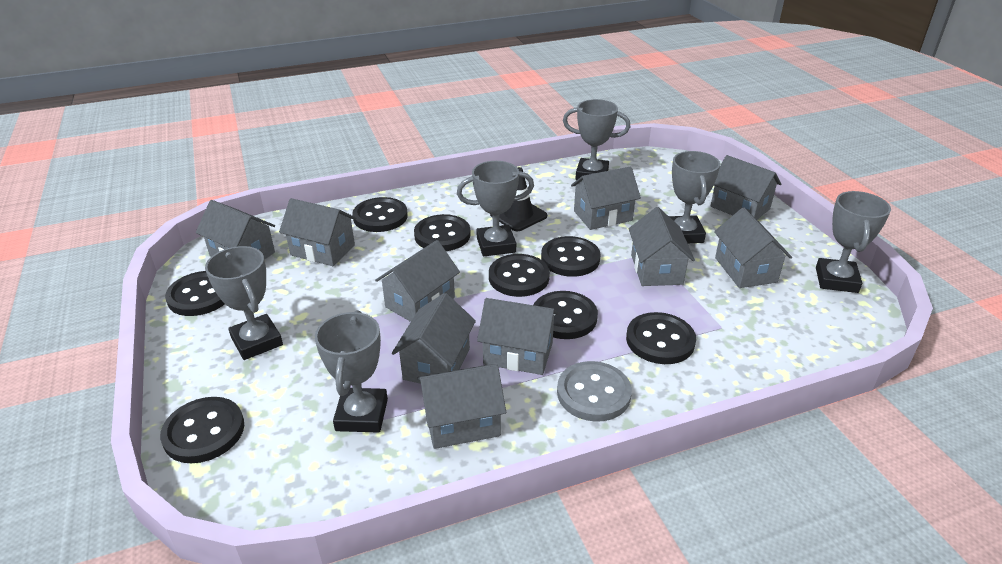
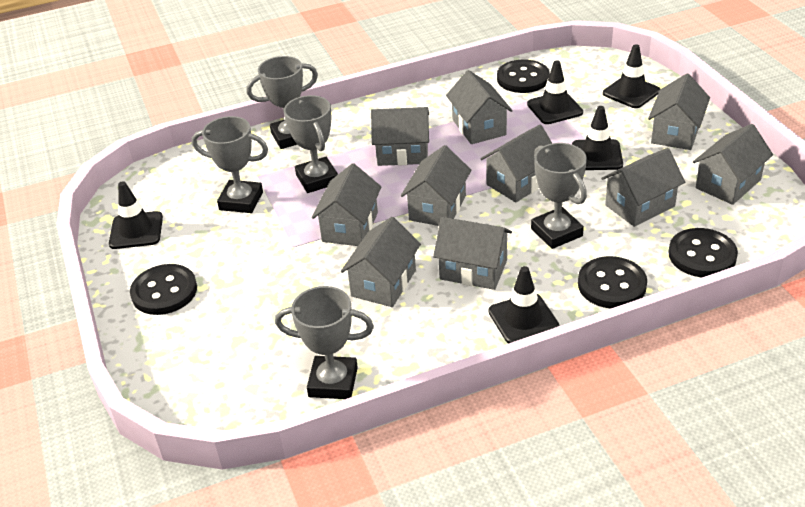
black button: [160,397,244,463] [165,271,224,316] [352,197,408,232] [414,214,471,251] [489,254,550,297] [534,291,598,339] [541,236,600,277] [626,312,696,364] = 8 -> [130,264,197,315] [497,60,550,93] [578,256,647,308] [668,228,738,277] = 4
black traffic cone: [490,167,547,231] = 1 -> [109,181,163,249] [488,266,559,344] [527,60,583,124] [572,106,623,170] [603,44,660,108] = 5
grey button: [557,361,632,422] = 1 -> none = 0
grey trophy: [205,246,283,360] [315,310,388,433] [457,161,534,256] [563,99,630,180] [669,151,720,243] [816,191,891,293] = 6 -> [192,116,268,213] [247,56,318,149] [275,286,374,399] [284,95,338,193] [531,143,587,249] = 5

